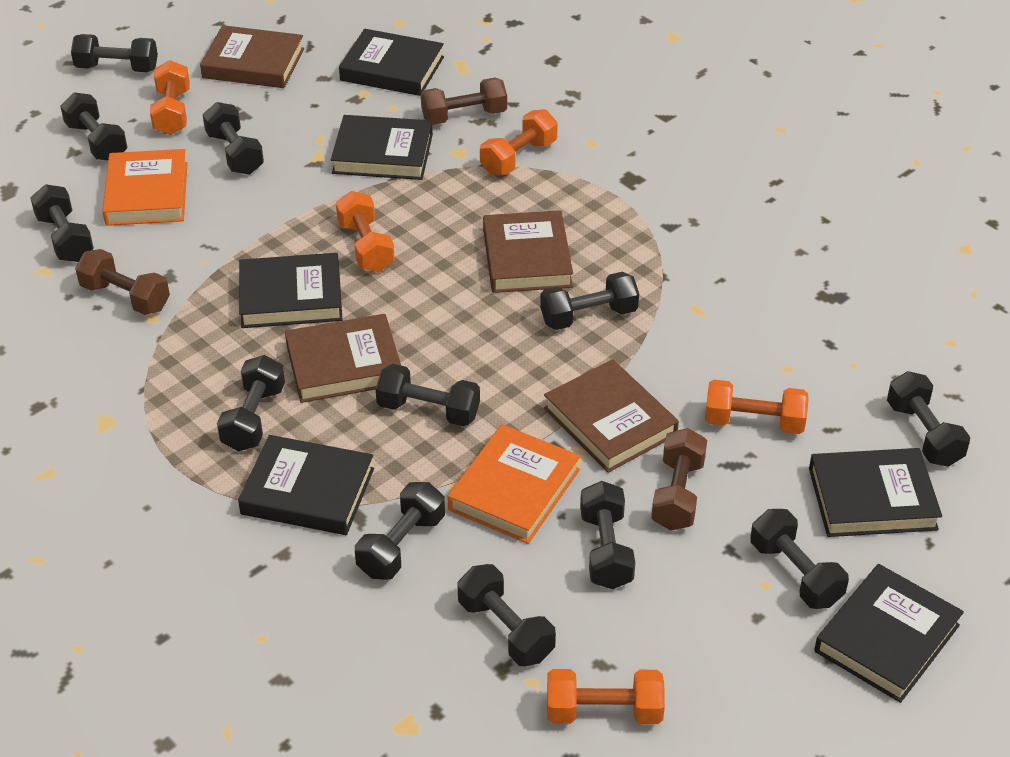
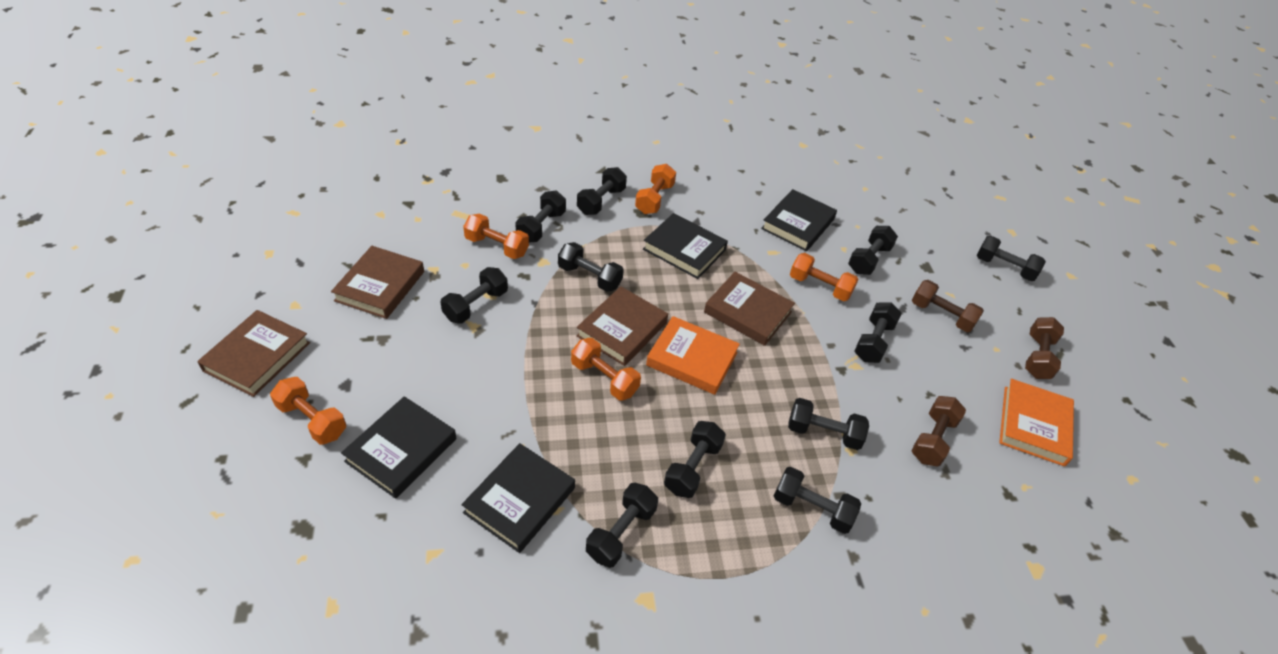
black book: [238,435,374,535] [239,253,343,328] [331,115,433,180] [339,29,444,96] [809,448,942,537] [814,564,964,703] = 6 -> [341,396,456,499] [461,443,575,553] [643,213,728,279] [761,189,837,251] = 4
black dumbbell: [30,184,94,262] [60,92,127,161] [71,34,158,72] [202,102,264,175] [217,355,285,451] [355,482,445,580] [376,364,480,426] [457,564,556,666] [540,272,639,330] [580,481,635,589] [750,509,849,609] [887,371,970,467] = 12 -> [440,267,508,324] [515,191,566,243] [558,242,624,292] [577,167,627,215] [586,483,658,568] [664,421,726,498] [774,467,861,534] [788,398,869,450] [848,226,898,275] [854,303,902,363] [977,235,1046,281] = 11

